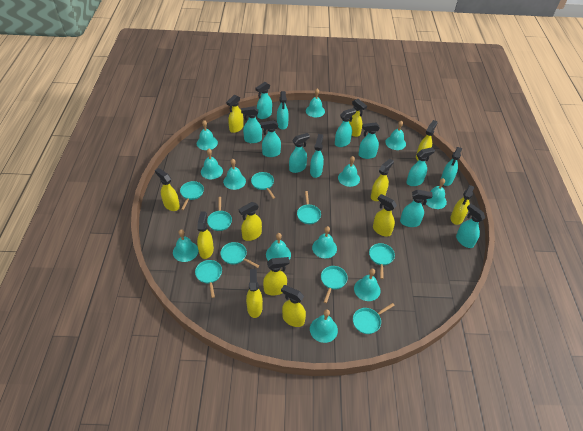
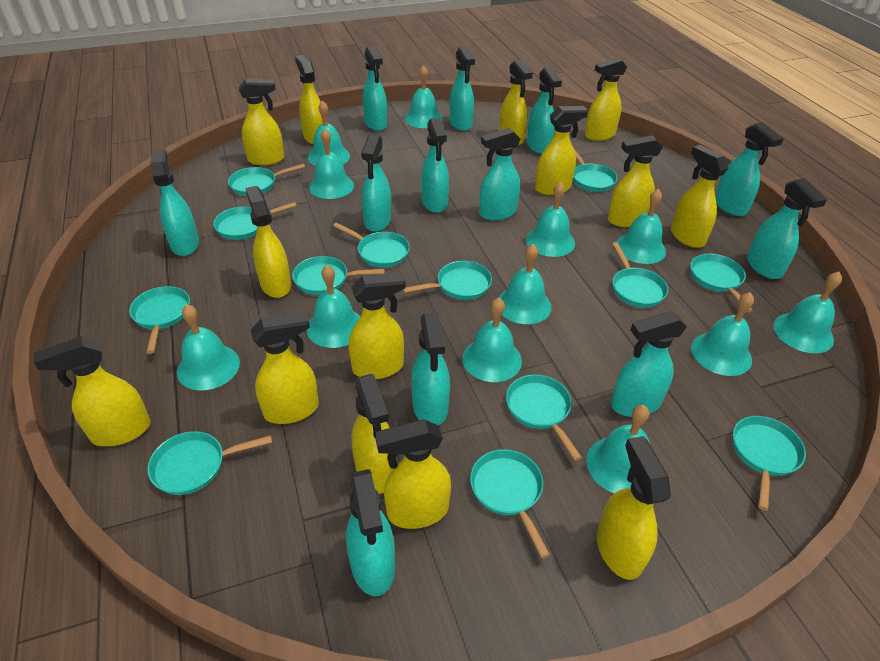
turquoise pan: [180,181,204,210] [195,260,222,298] [207,197,232,231] [220,242,259,268] [251,172,275,199] [297,191,321,224] [321,266,348,303] [353,303,395,334] [369,243,395,279] = 9 -> [129,286,190,354] [147,431,272,495] [213,202,297,240] [228,164,305,196] [292,256,385,295] [333,223,410,267] [403,261,492,300] [470,449,550,558] [506,374,582,461] [573,149,618,192] [612,242,668,308] [690,254,753,312] [733,416,806,511] = 13
yellow spray bottle: [155,168,180,211] [197,211,214,259] [226,94,243,133] [239,202,262,241] [246,269,263,318] [263,257,290,296] [281,285,306,327] [349,99,367,137] [371,159,394,201] [373,194,397,237] [416,120,438,160] [451,185,474,225] = 12 -> [34,336,151,446] [239,79,284,165] [245,186,291,298] [251,312,319,424] [295,55,323,144] [349,273,406,379] [352,374,393,494] [375,419,451,529] [499,59,533,145] [535,106,588,195] [585,58,627,141] [597,436,671,580] [608,135,663,227] [671,145,728,248] = 14

